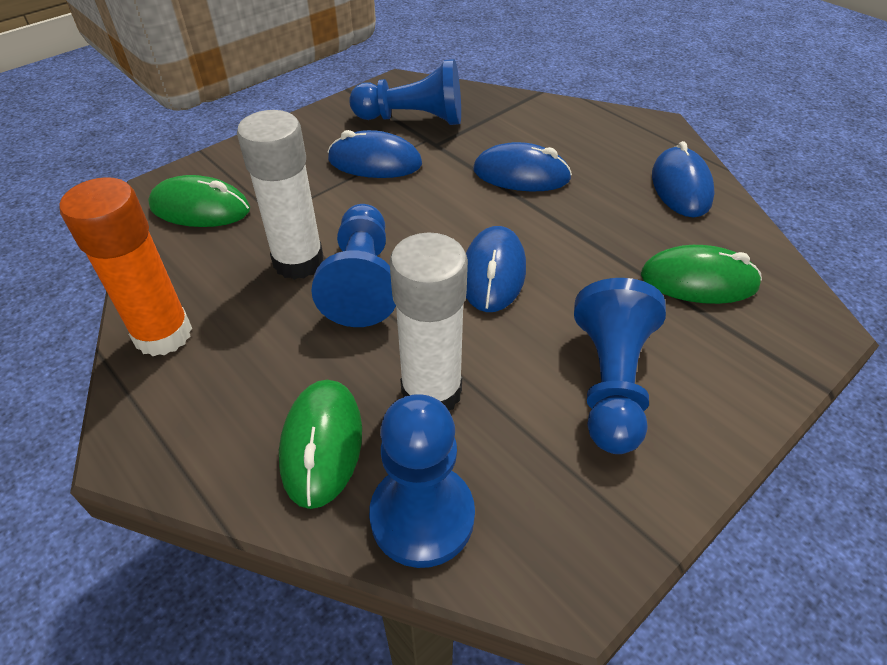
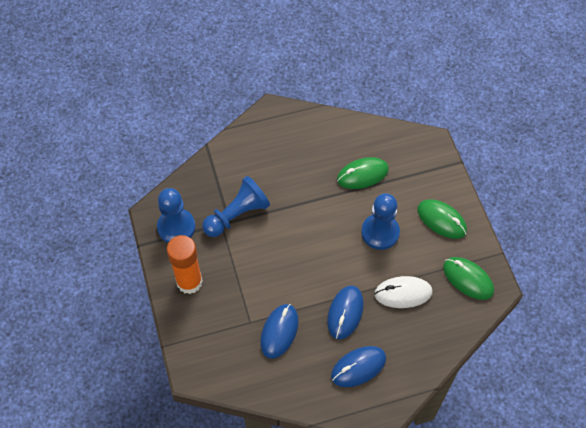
blue mouse: [328,130,422,178] [466,226,526,312] [473,142,572,191] [652,141,715,217] = 4 -> [260,304,299,359] [327,285,364,339] [331,346,386,387] = 3
blue pawn: [311,204,396,327] [349,59,461,125] [369,394,475,568] [574,278,666,454] = 4 -> [157,188,196,243] [202,176,270,237] [361,193,400,250] = 3
white glue stick: [237,110,324,280] [389,233,468,410] = 2 -> none = 0
white mouse: none = 0 -> [374,276,432,308] = 1

